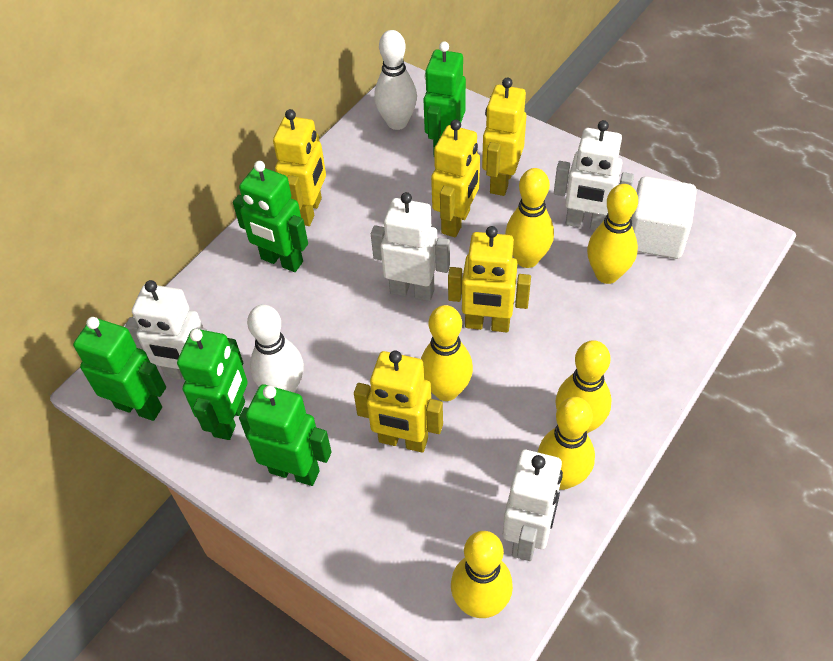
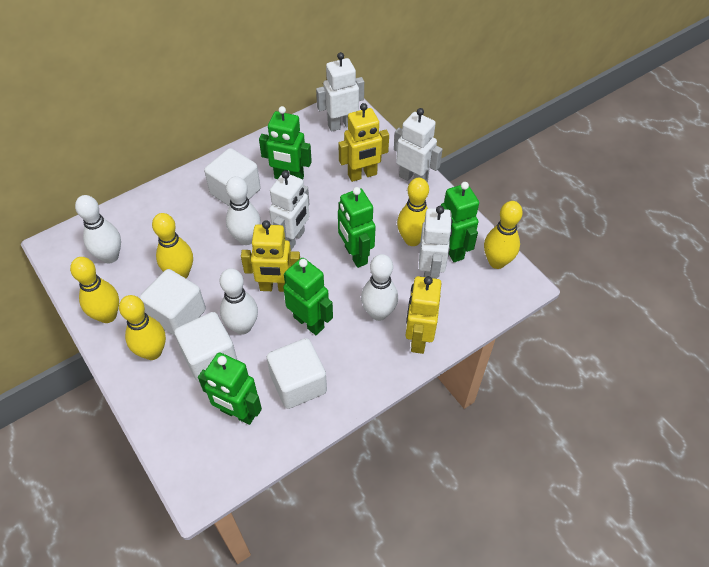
white bowling pin: [247,305,304,393] [374,30,417,130] = 2 -> [75,195,121,263] [220,268,258,335] [226,176,261,245] [361,254,398,321] = 4
white cube: [631,176,697,259] = 1 -> [140,269,206,336] [174,312,237,382] [204,148,261,206] [267,338,327,409] = 4
yellow bowling pin: [421,305,473,401] [451,531,513,618] [505,168,554,268] [538,397,595,490] [555,340,612,433] [587,184,638,284] = 6 -> [70,257,119,323] [119,295,166,360] [152,213,193,278] [397,178,429,246] [484,201,523,269] = 5
yellow robot: [273,109,326,226] [354,350,443,453] [431,120,480,237] [448,226,531,332] [482,77,526,196] = 5 -> [241,220,300,292] [338,103,389,182] [405,276,441,354] = 3

